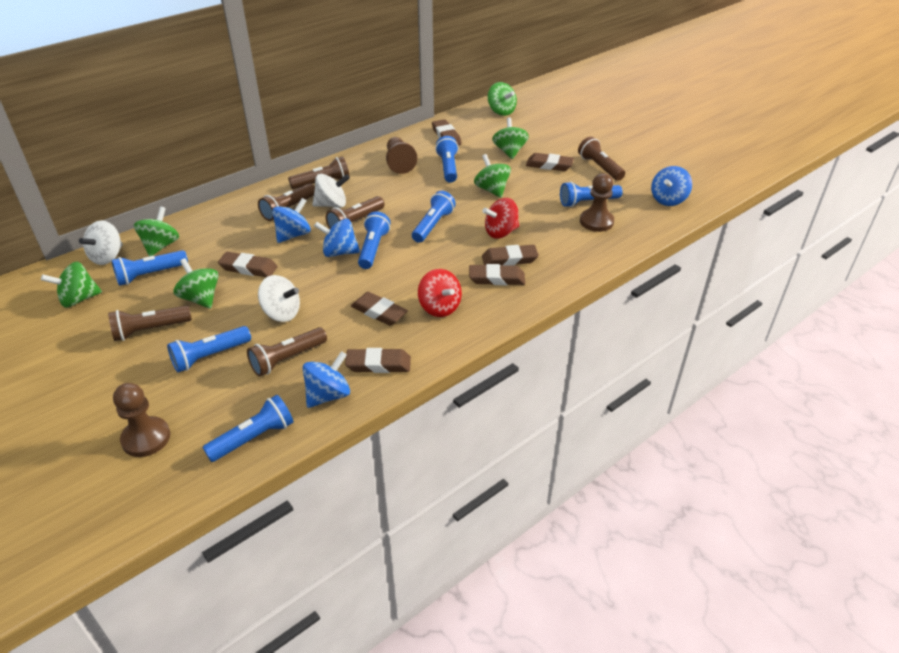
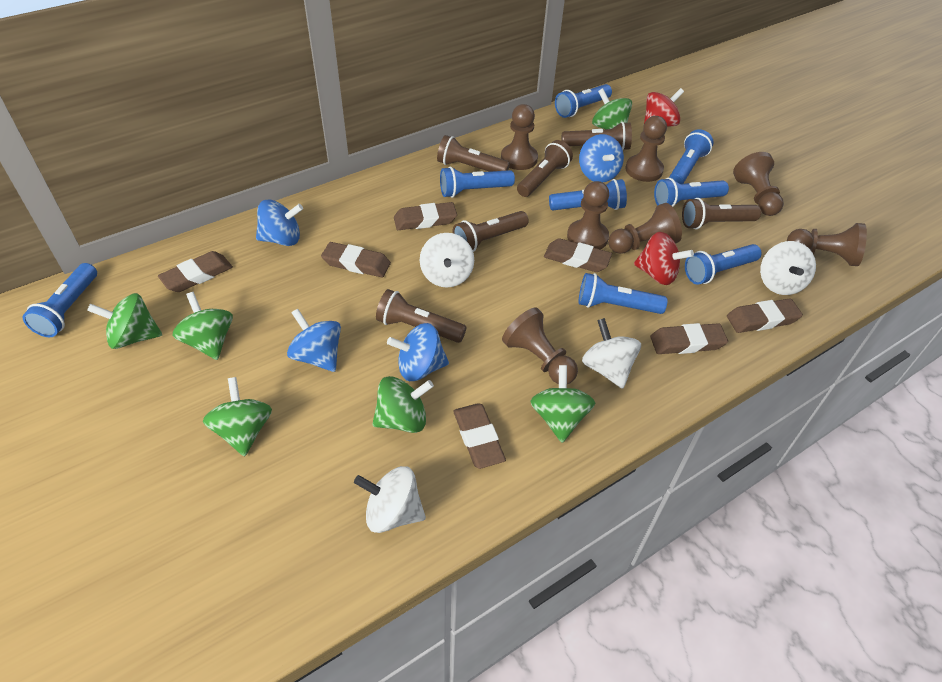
blue flashlight: [111,250,188,286] [167,326,251,372] [202,395,294,462] [358,211,390,269] [412,191,456,243] [435,136,458,183] [560,182,622,207] = 7 -> [22,263,97,337] [440,167,515,198] [549,179,627,210] [555,84,612,118] [578,273,668,314] [654,178,729,207] [669,129,714,184] [685,244,762,285] = 8
brown pawn: [113,383,170,457] [386,137,417,174] [580,173,614,232] = 3 -> [501,104,538,170] [502,308,578,384] [567,181,609,249] [608,203,682,254] [625,116,667,182] [733,152,784,216] [787,223,867,266] = 7
white spinning top: [79,220,123,265] [258,275,300,322] [312,174,350,208] = 3 -> [354,466,426,533] [420,233,474,288] [582,318,641,389] [760,241,816,295] = 4

